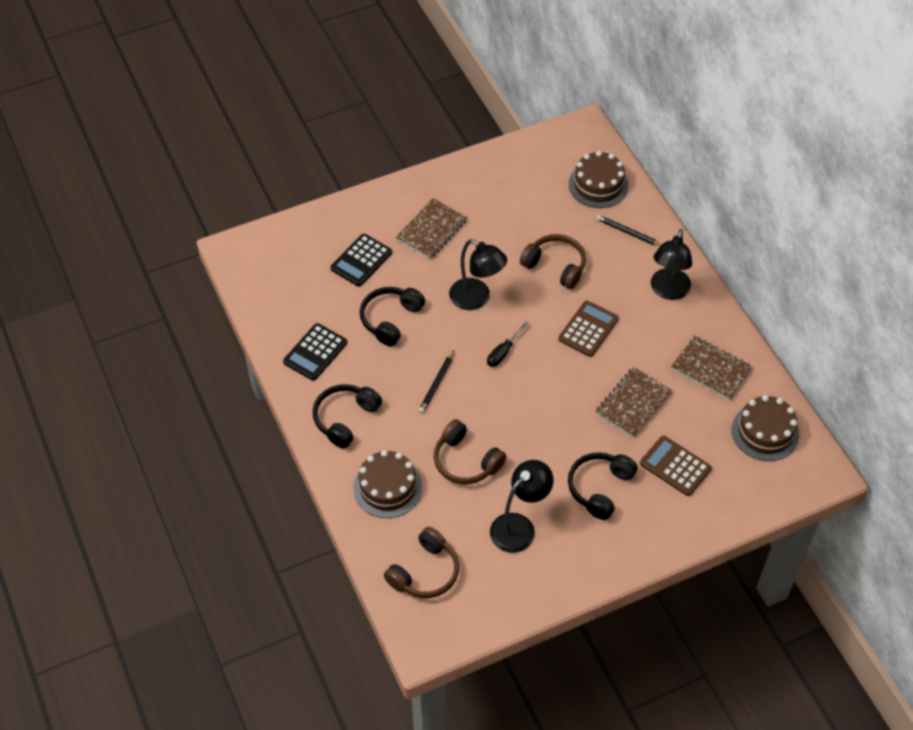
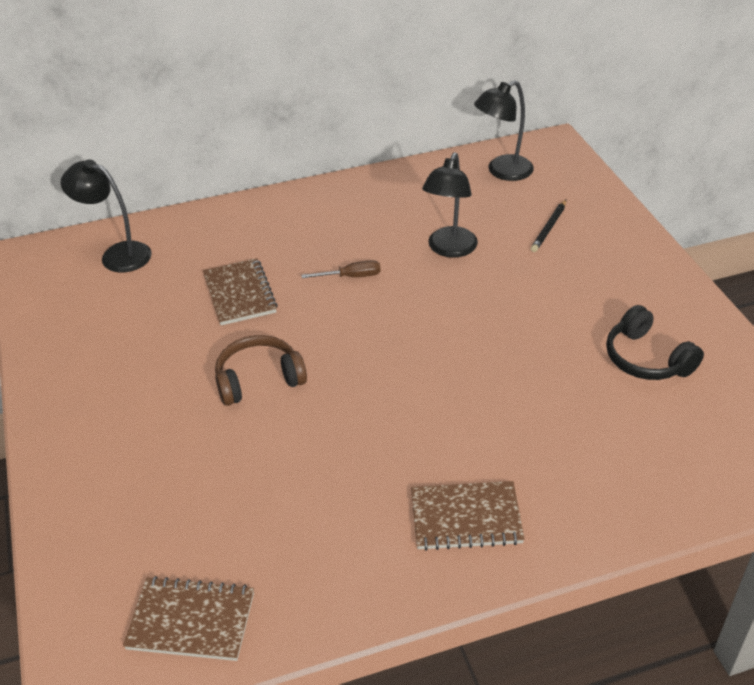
black calculator: [283,323,347,381] [330,234,392,287] = 2 -> none = 0
black headphones: [313,384,382,449] [360,287,425,346] [568,452,637,520] = 3 -> [606,305,704,380] = 1
black pencil: [418,351,454,413] [596,215,662,246] = 2 -> [531,200,566,252] = 1
black screwdriver: [487,321,529,367] = 1 -> none = 0
brown cake: [353,450,422,518] [569,151,629,208] [732,395,799,461] = 3 -> none = 0
brown calculator: [558,301,619,357] [640,436,712,496] = 2 -> none = 0
brown headphones: [384,527,459,598] [434,419,506,484] [520,234,586,289] = 3 -> [215,335,307,406] = 1
brown screwdriver: none = 0 -> [301,260,381,278] = 1

